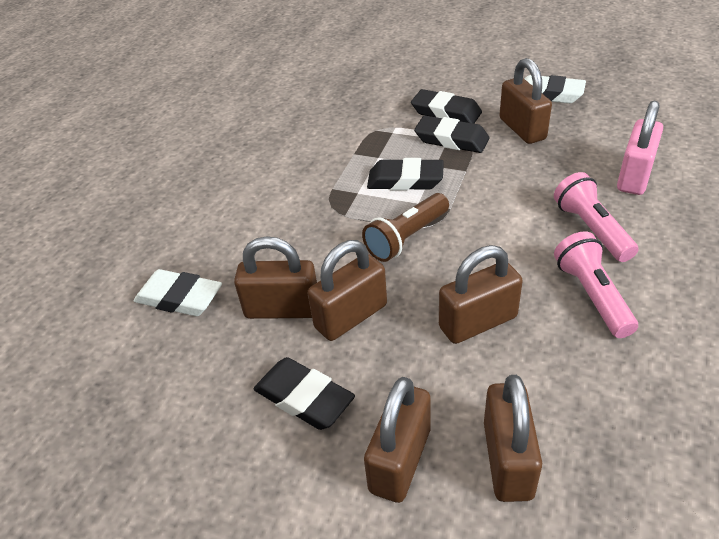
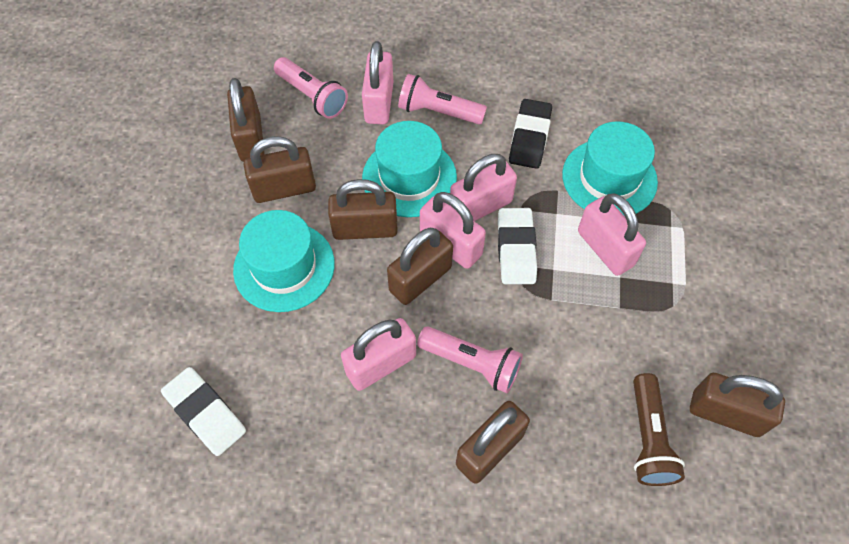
black eraser: [254,357,355,430] [367,158,444,191] [411,89,482,124] [414,116,489,153] = 4 -> [509,99,552,169] = 1
pink flashlight: [554,172,638,262] [554,231,638,338] = 2 -> [274,57,348,119] [398,74,487,125] [417,326,523,393] = 3
pink padlock: [617,101,663,195] = 1 -> [341,318,416,391] [362,41,393,124] [420,192,486,269] [450,154,517,221] [578,193,646,276] = 5
turquoise hat: none = 0 -> [233,210,335,312] [362,121,457,217] [562,121,658,215] = 3

